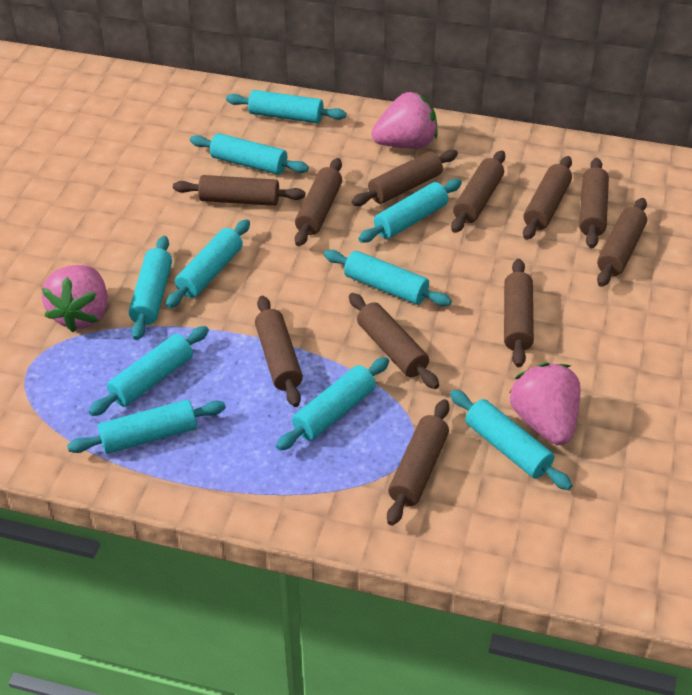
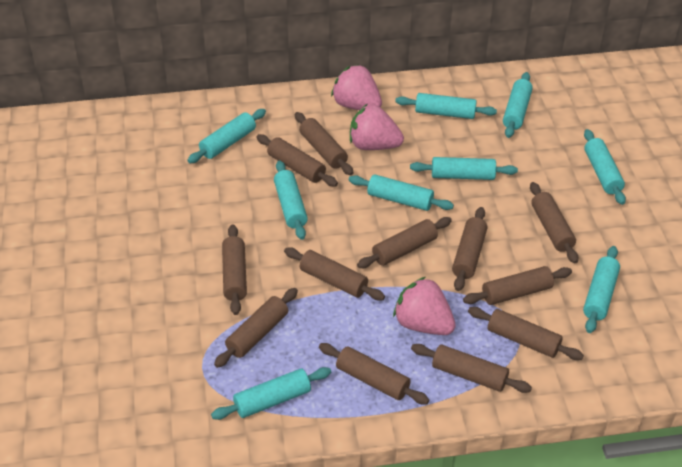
brown rolling pin: [173,175,305,206] [255,296,303,407] [295,158,342,246] [349,293,439,389] [351,150,458,206] [387,399,450,526] [451,150,505,233] [504,259,534,367] [523,156,572,240] [579,158,609,248] [597,198,647,287] = 11 -> [214,288,298,368] [222,224,247,315] [257,134,338,187] [284,247,385,300] [295,112,353,175] [319,343,429,404] [357,217,452,268] [411,344,532,393] [452,207,487,291] [463,266,572,305] [468,307,584,360] [530,182,578,263] = 12
turquoise rolling pin: [67,399,226,454] [88,326,209,416] [129,236,172,340] [166,219,250,308] [190,133,309,175] [226,90,346,124] [276,357,389,451] [324,250,452,306] [358,179,462,243] [450,390,573,490] = 10 -> [187,109,266,163] [211,367,331,420] [274,161,308,240] [349,174,454,211] [395,93,497,119] [410,157,518,180] [503,72,533,138] [583,246,620,333] [584,129,626,205] = 9

